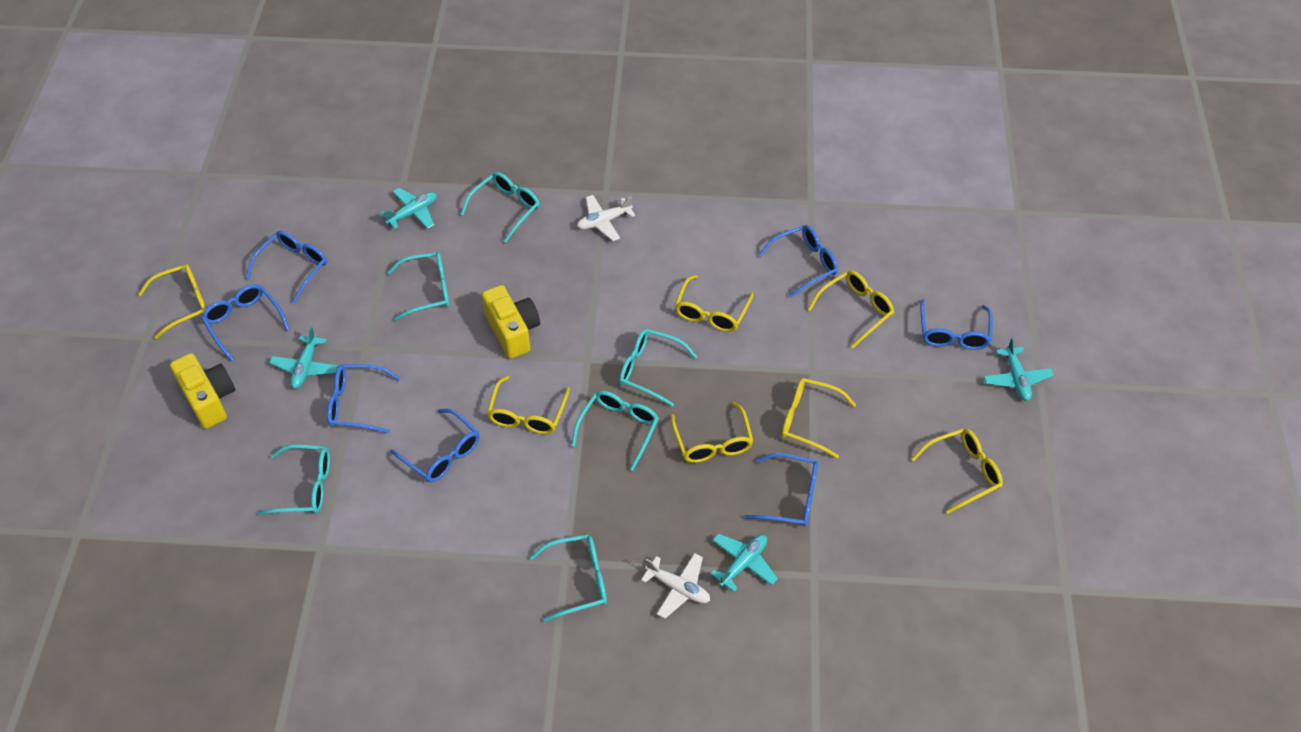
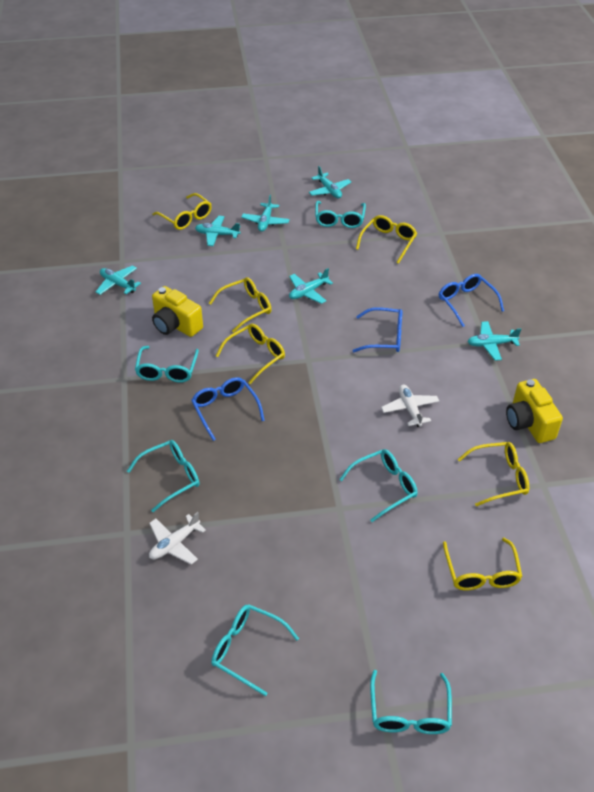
blue glasses: [201,284,290,361] [246,231,327,304] [327,364,401,434] [390,409,480,482] [744,453,818,527] [759,225,838,298] [920,299,993,350] = 7 -> [191,377,265,441] [353,307,403,352] [439,274,504,327] = 3
turquoise plane: [269,327,339,389] [381,188,437,229] [710,533,778,592] [984,338,1054,401] = 4 -> [96,265,141,295] [195,216,241,246] [241,195,290,232] [289,268,333,304] [309,166,351,198] [467,321,521,361] = 6
yellow glasses: [138,264,206,339] [487,376,570,434] [671,402,753,463] [675,275,754,332] [781,378,856,458] [808,271,894,348] [912,428,1003,514] = 7 -> [152,193,212,230] [209,277,271,333] [216,323,285,384] [356,215,417,264] [443,538,522,590] [458,442,529,506] = 6

